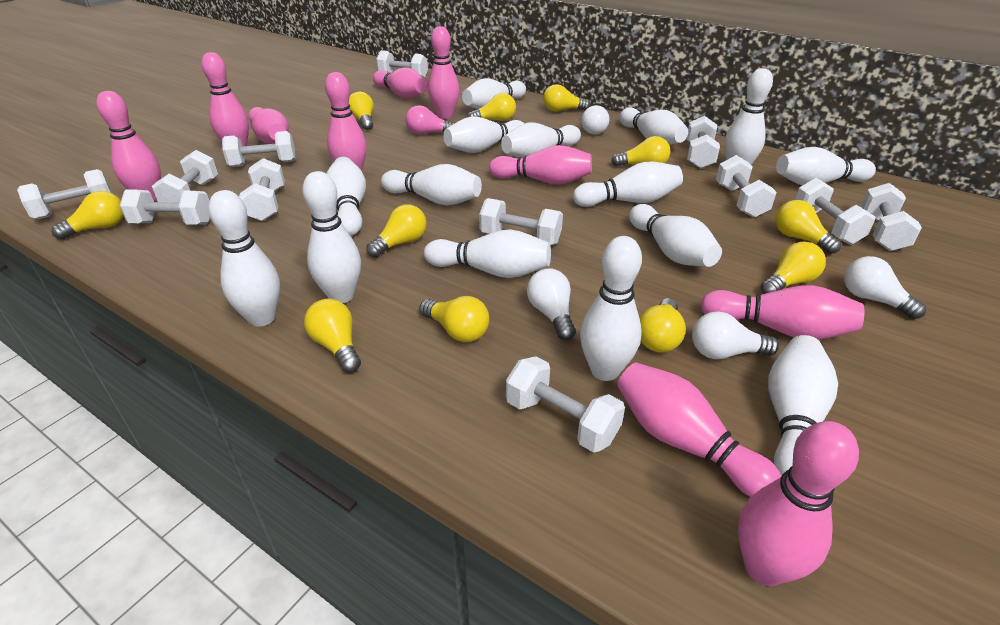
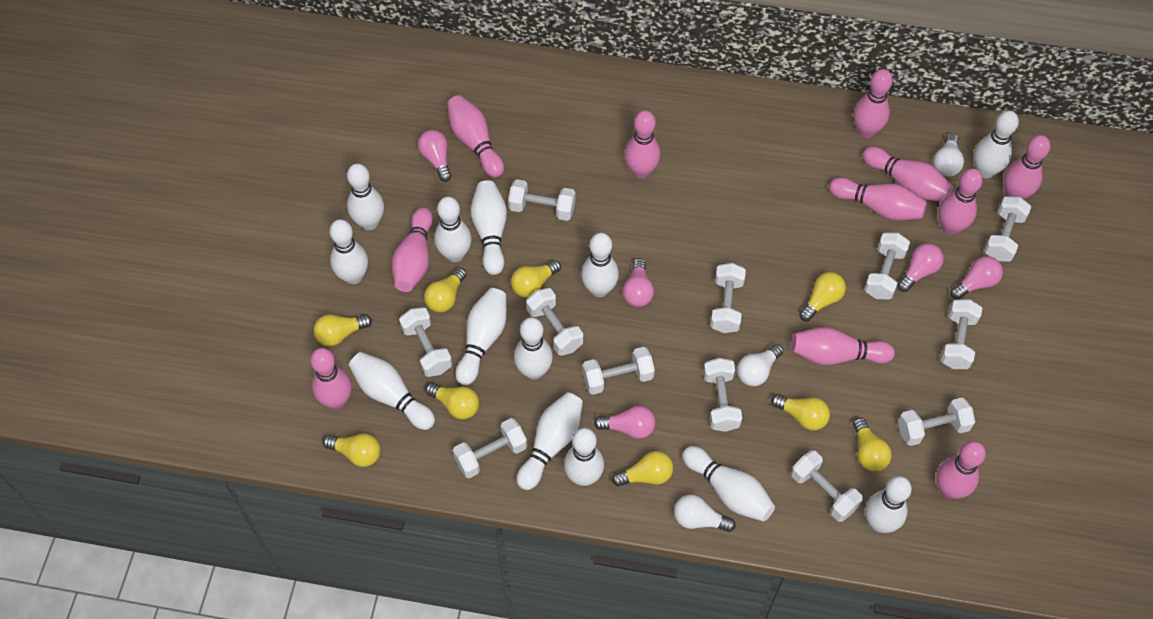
pink bowling pin: [96,91,161,201] [201,52,249,146] [249,107,289,144] [325,72,367,171] [373,68,427,99] [428,26,460,119] [489,145,592,185] [617,362,782,497] [701,285,864,340] [738,421,859,586] = 10 -> [310,348,352,409] [392,208,433,292] [447,95,504,178] [625,111,660,179] [791,327,895,365] [829,178,927,221] [854,69,893,138] [863,147,953,201] [937,441,986,499] [939,169,983,235] [1004,135,1050,199] = 11
pink light bulb: [406,105,455,135] = 1 -> [418,130,452,182] [594,406,656,439] [623,258,654,307] [897,243,944,292] [950,256,1003,300] = 5
white bowling pin: [208,190,280,327] [302,171,361,303] [326,157,366,236] [381,164,482,205] [424,229,551,278] [443,116,524,153] [462,78,526,109] [501,122,581,158] [573,162,683,207] [580,236,642,381] [619,107,688,145] [629,204,722,267] [724,68,773,164] [768,335,838,476] [776,147,876,185] = 15 -> [329,219,368,285] [347,164,384,230] [349,352,435,430] [434,197,472,262] [455,288,507,385] [471,180,507,275] [514,317,553,380] [517,392,583,490] [564,428,604,486] [581,233,619,297] [682,446,775,522] [865,476,912,533] [974,111,1019,179] = 13
white light bulb: [527,268,576,340] [581,105,610,135] [692,311,779,359] [844,256,926,319] = 4 -> [674,494,736,532] [737,344,783,386] [933,133,964,177] = 3
yellow light bulb: [52,191,124,239] [304,298,361,373] [349,92,374,130] [366,204,427,258] [419,296,489,342] [467,93,516,121] [543,84,590,112] [611,136,670,166] [640,298,686,352] [761,242,826,294] [775,200,841,254] = 11 -> [313,314,372,346] [323,433,381,467] [424,267,467,313] [425,383,479,419] [511,260,561,298] [612,451,673,486] [771,394,830,430] [799,272,846,321] [853,418,892,471] = 9

